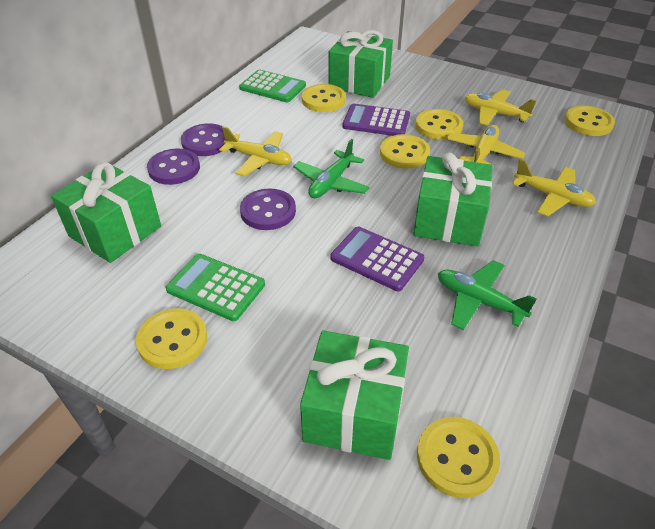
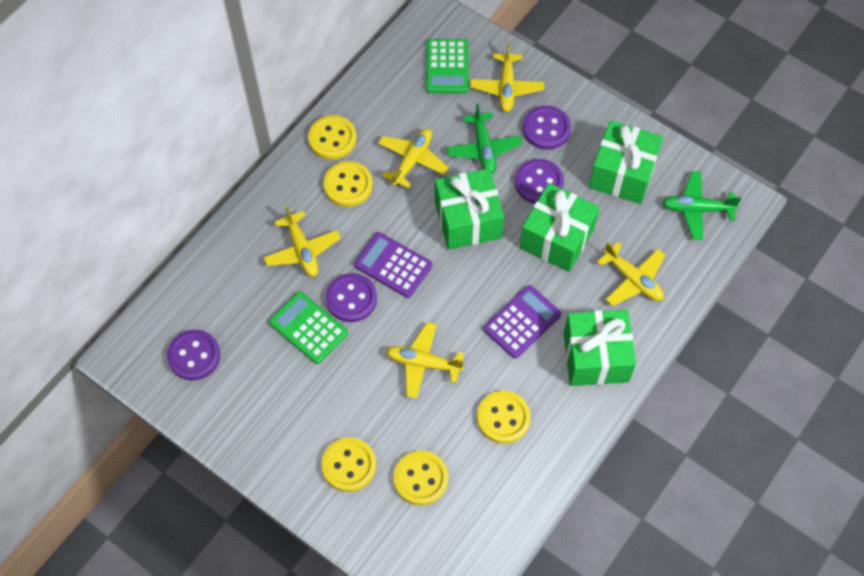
purple button: [147,149,200,185] [181,123,225,156] [240,188,296,230] = 3 -> [167,330,220,381] [326,273,377,322] [515,159,564,204] [523,106,571,150] = 4
yellow button: [136,308,207,369] [302,84,346,112] [380,134,430,169] [415,109,463,140] [417,417,500,498] [564,105,615,136] = 6 -> [308,115,356,159] [321,437,376,492] [323,161,373,207] [394,451,448,505] [477,391,531,444] = 5
yellow plane: [219,126,292,176] [446,125,525,165] [465,90,536,126] [512,159,596,216] = 4 -> [263,206,341,277] [378,129,449,189] [386,322,464,399] [470,42,544,112] [597,242,665,306] = 5

